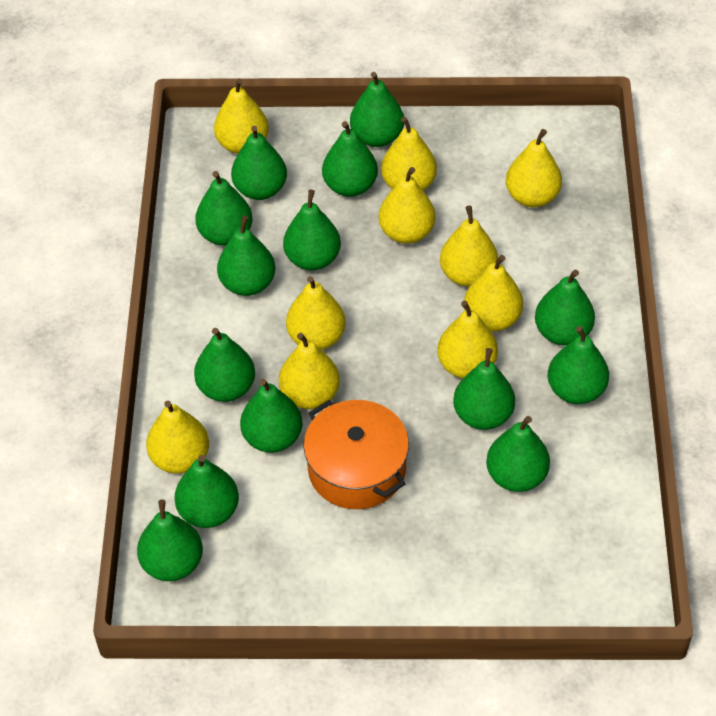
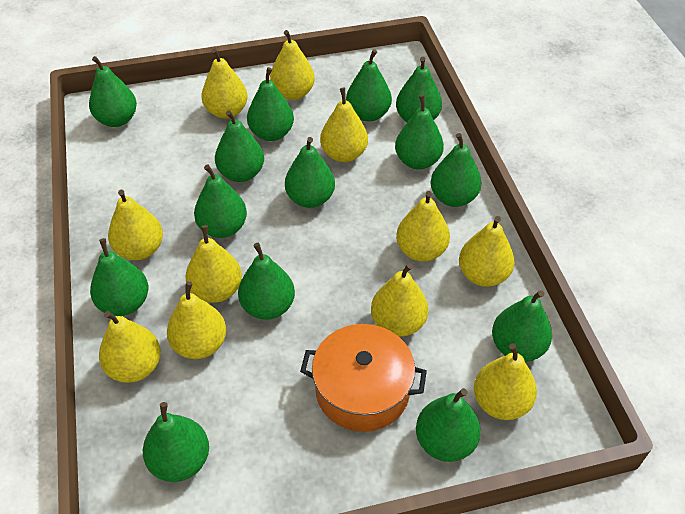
yellow pear: [146,401,209,474] [214,78,269,154] [279,333,340,409] [286,276,346,350] [378,167,435,244] [381,117,437,191] [437,301,498,379] [440,205,498,287] [464,255,523,331] [506,129,562,207] = 10 -> [99,311,161,383] [108,190,163,260] [167,281,226,359] [185,225,242,303] [202,48,248,119] [270,30,315,100] [320,88,368,162] [371,263,428,337] [396,191,450,262] [459,216,515,287] [474,343,537,420] = 11

